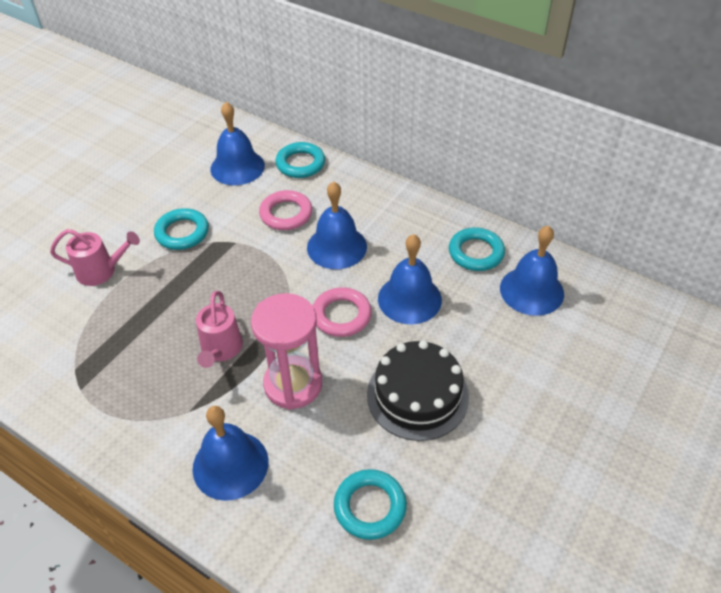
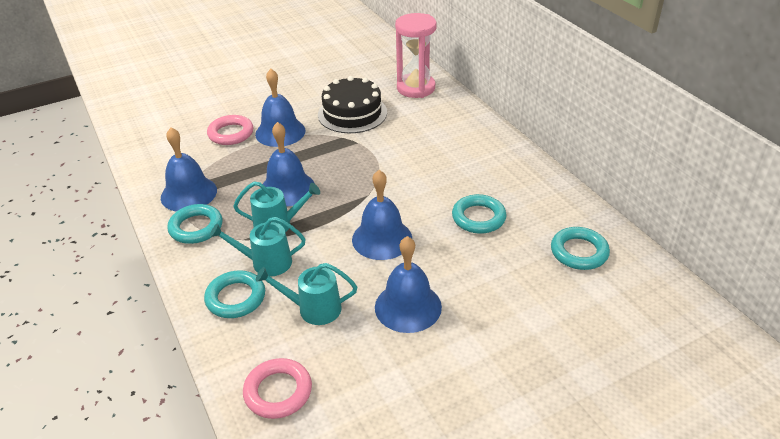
pink watering can: [50,229,140,286] [196,291,243,368] = 2 -> none = 0
turquoise watering can: none = 0 -> [210,217,306,277] [233,181,320,232] [256,263,357,325] = 3

